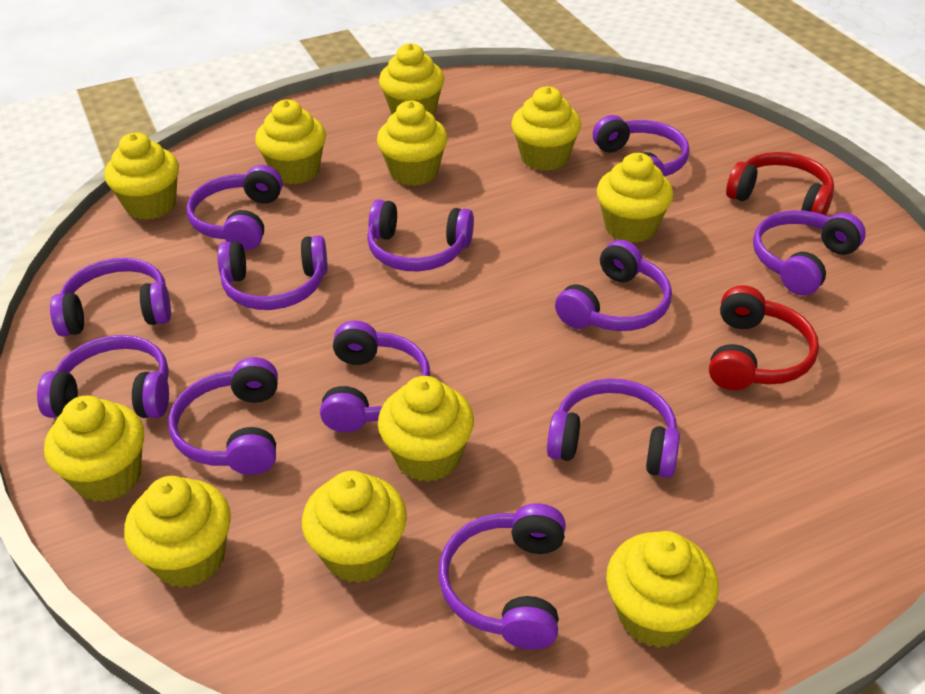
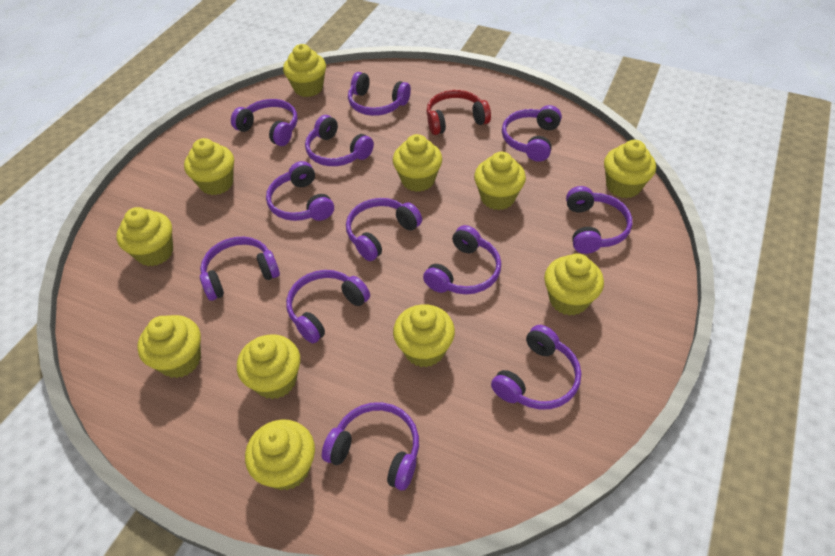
red headphones: [709,285,819,390] [726,152,834,215] = 2 -> [426,90,491,135] = 1

